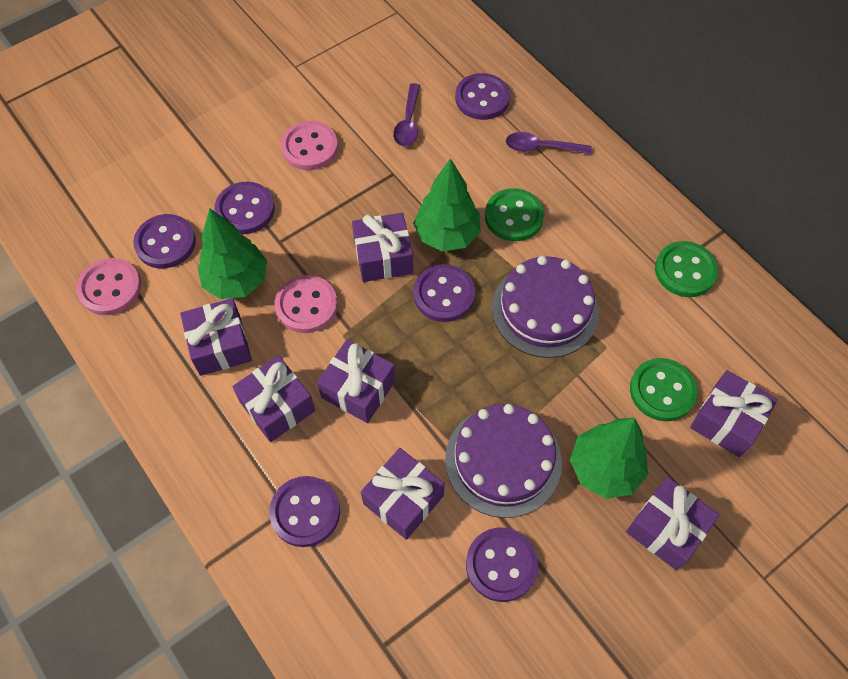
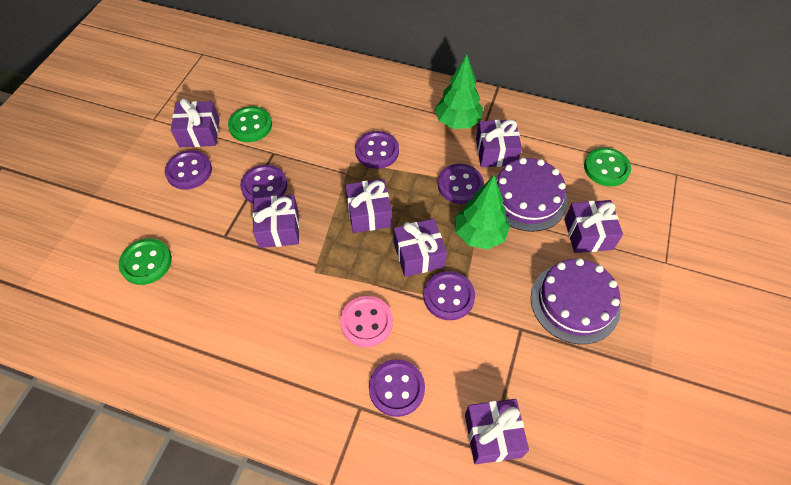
green tree: [197,208,267,299] [413,158,481,251] [570,418,648,499] = 3 -> [435,54,483,129] [456,176,510,249] = 2
pink button: [76,258,141,315] [275,275,338,333] [281,121,338,170] = 3 -> [340,296,393,347] = 1
purple spoon: [393,83,420,146] [506,132,592,155] = 2 -> none = 0

